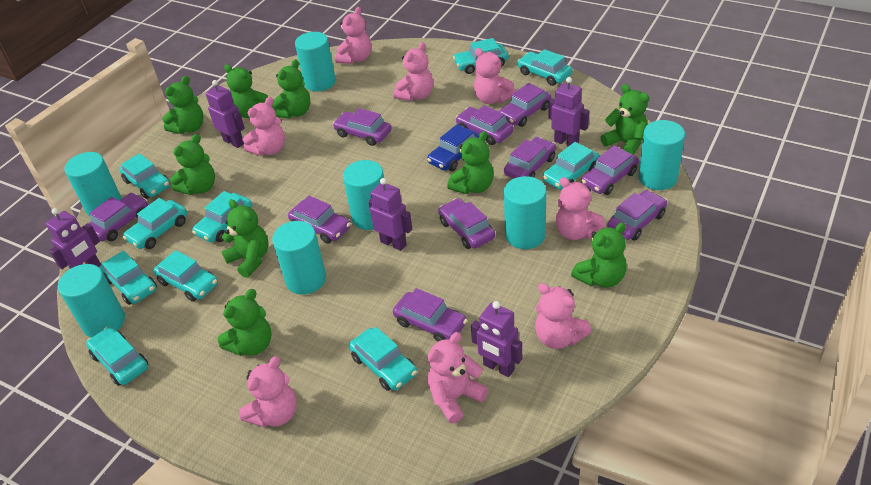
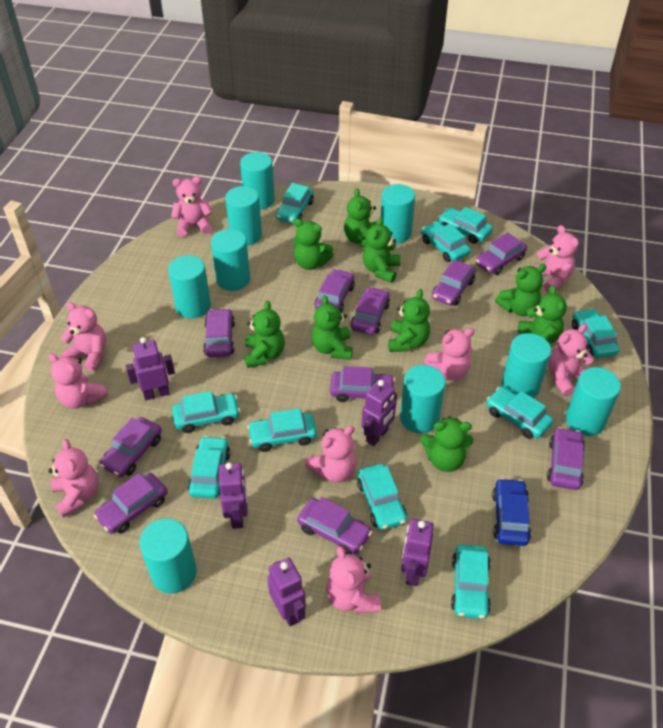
pink teddy bear: [239,356,297,427] [243,97,285,156] [335,7,371,64] [394,42,433,101] [427,332,488,423] [474,48,516,104] [535,283,592,349] [555,177,606,240] = 8 -> [48,353,108,409] [48,439,99,518] [61,302,106,372] [171,176,213,237] [305,426,356,482] [326,546,381,613] [424,328,475,381] [531,225,579,293] [548,324,594,396] = 9
turquoise cylinder: [58,264,125,338] [65,152,122,216] [272,221,326,294] [295,32,336,91] [343,160,384,230] [504,176,546,249] [638,120,685,190] = 7 -> [139,518,197,594] [168,255,211,319] [211,229,250,291] [225,186,262,246] [240,152,275,210] [380,184,415,244] [400,365,445,434] [502,333,551,398] [566,367,621,436] = 9

